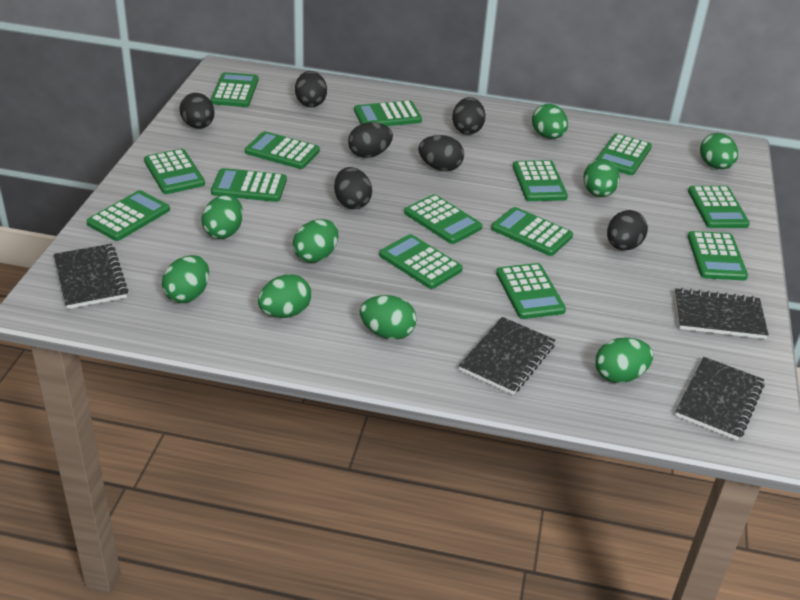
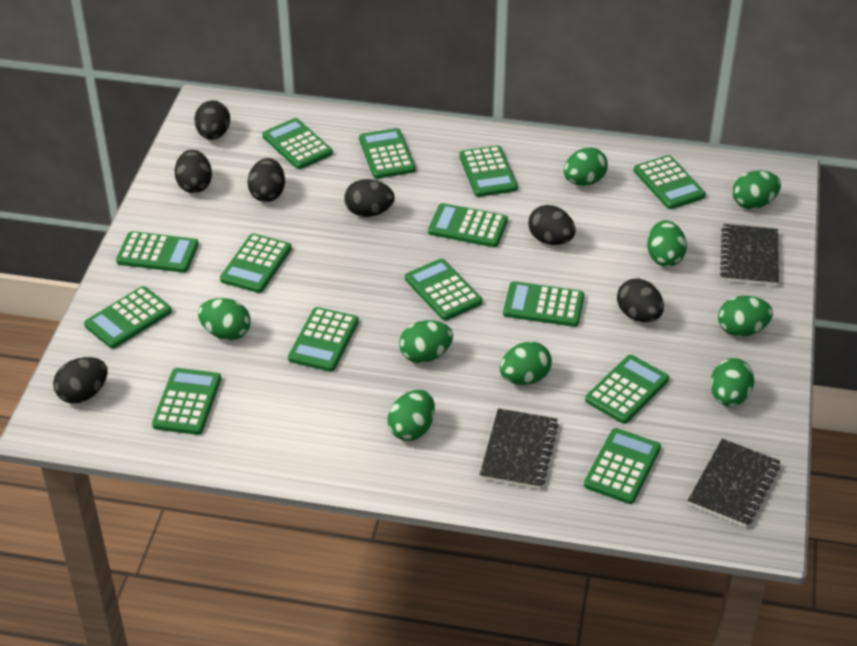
black notebook: [54,244,128,309] [459,317,555,395] [674,288,769,339] [675,357,764,440] = 4 -> [480,408,559,489] [688,439,780,528] [720,224,779,286] = 3

